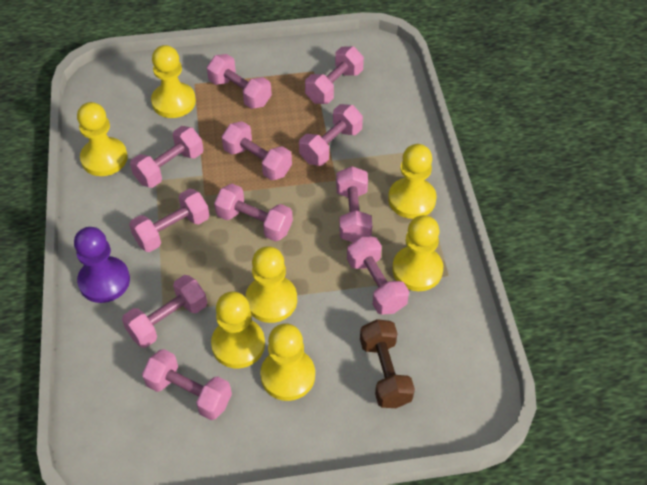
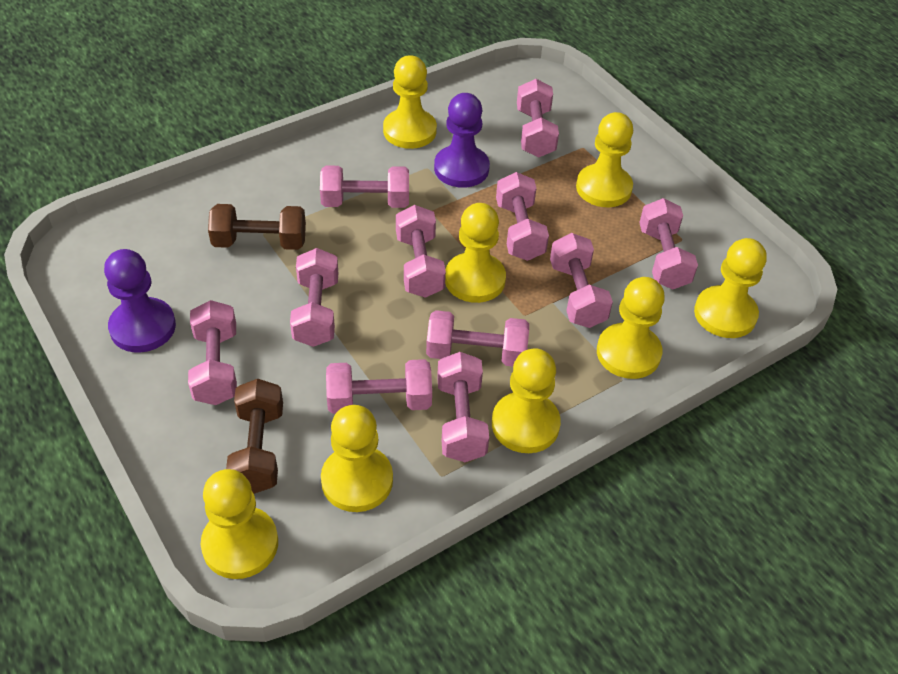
brown dumbbell: [360,319,415,408] = 1 -> [208,204,306,250] [226,379,283,494] = 2
purple pawn: [74,227,130,303] = 1 -> [104,249,176,353] [434,93,490,188] = 2
yellow pawn: [77,102,128,176] [151,45,196,118] [211,291,265,368] [245,246,297,323] [260,323,315,401] [388,144,436,219] [392,215,443,291] = 7 -> [201,469,278,579] [321,405,393,512] [383,55,437,149] [445,203,506,303] [492,348,561,453] [576,112,633,207] [597,277,665,379] [694,238,767,338] = 8

